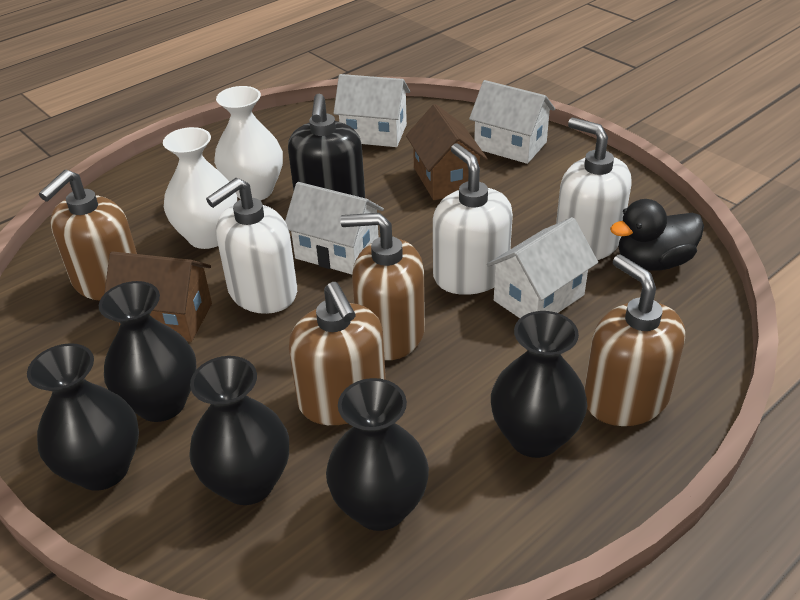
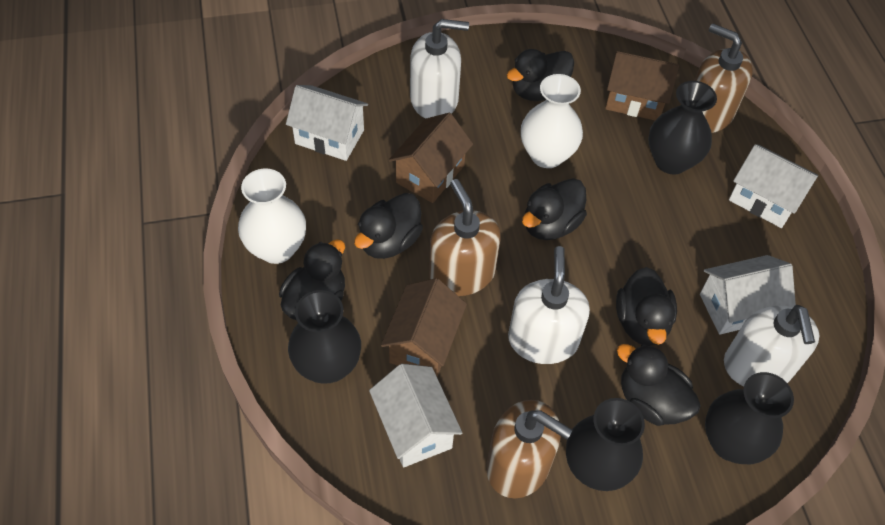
black duck: [610,199,704,271] = 1 -> [279,239,345,320] [354,193,423,259] [507,49,574,101] [522,178,587,240] [616,267,677,346] [617,344,701,426] = 6
black soap dispenser: [288,94,365,198] = 1 -> none = 0
black vase: [27,343,139,491] [99,281,197,422] [189,356,289,505] [326,378,429,531] [491,311,587,458] = 5 -> [288,290,361,384] [566,398,645,491] [648,81,717,175] [705,372,794,464] = 4
brown house: [104,251,212,342] [406,104,488,200] = 2 -> [381,278,467,377] [389,113,473,203] [605,51,679,120] = 3
brown soap dispenser: [39,170,137,301] [289,282,386,425] [340,213,425,360] [584,254,685,426] = 4 -> [429,179,501,296] [486,400,573,499] [694,23,753,133] = 3

